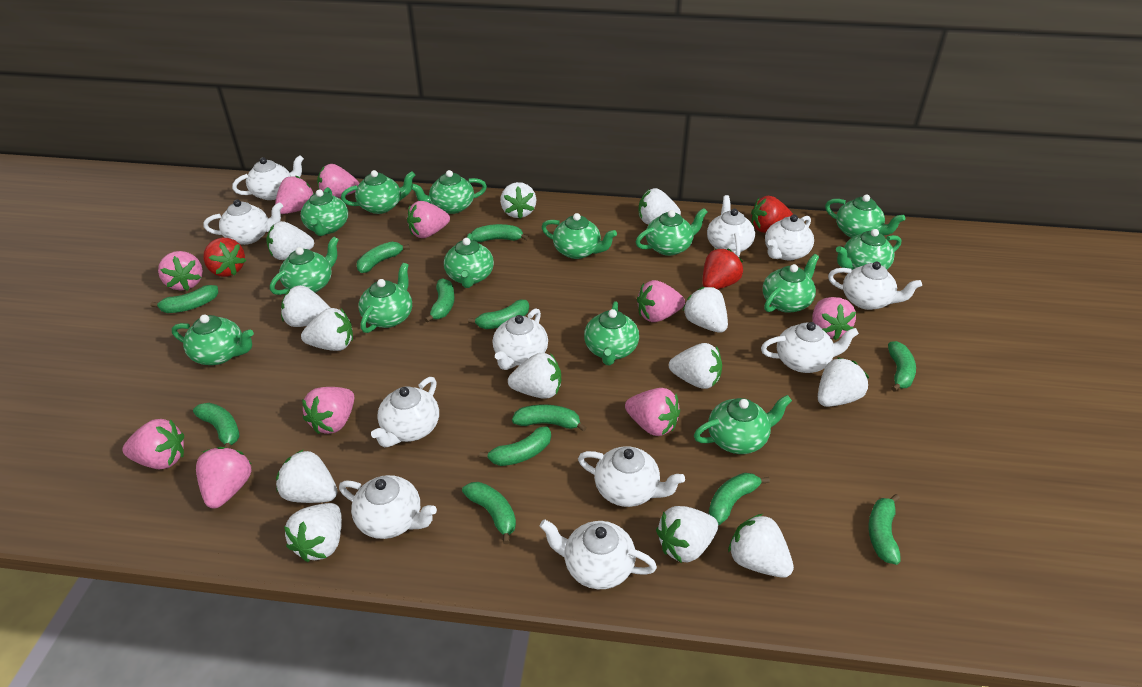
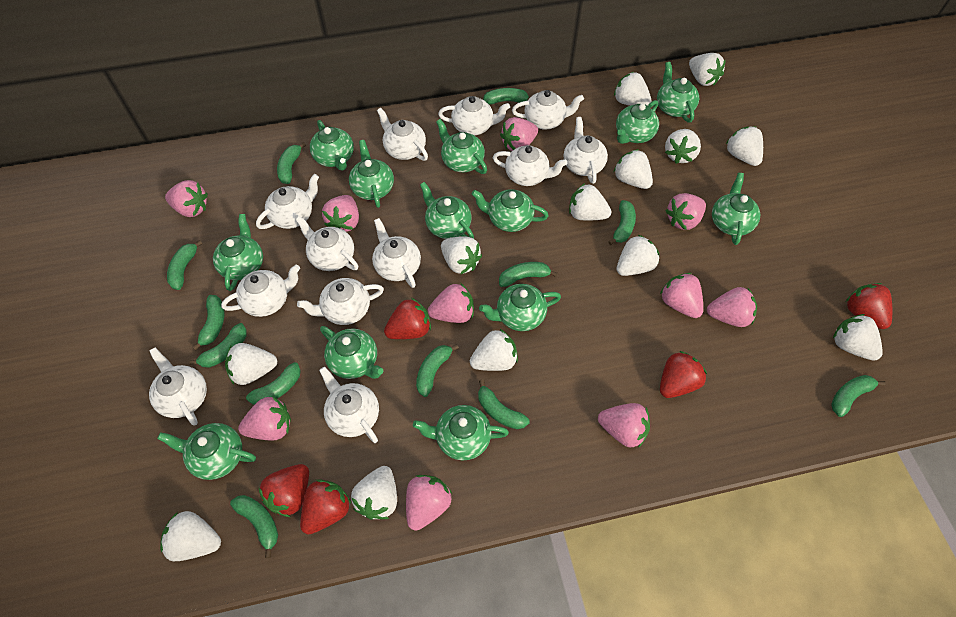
green teapot: [172,315,254,365] [270,236,339,295] [301,187,348,236] [341,170,415,214] [359,263,412,333] [410,170,487,214] [444,233,494,288] [542,213,617,259] [584,301,639,365] [636,208,707,256] [694,395,792,454] [763,254,819,313] [825,194,905,238] [836,229,901,270] = 14 -> [157,423,256,480] [213,214,263,291] [310,120,354,171] [320,326,383,379] [349,140,394,208] [413,405,509,461] [420,182,474,239] [436,119,487,174] [472,189,549,232] [479,284,561,331] [616,100,659,144] [657,62,699,122] [712,173,760,245] = 13
red strawberry: [203,238,246,277] [703,249,743,289] [751,196,793,233] = 3 -> [258,464,309,517] [300,480,351,534] [384,298,431,339] [660,351,707,398] [846,283,892,329] = 5
white teapot: [203,199,283,245] [232,155,304,200] [339,475,437,539] [371,377,439,447] [493,308,548,370] [540,519,657,589] [578,446,685,507] [707,195,755,257] [761,322,859,373] [765,215,814,260] [828,262,922,310] = 11 -> [149,347,207,426] [221,265,300,317] [256,174,319,229] [295,216,358,271] [297,278,384,325] [319,367,379,443] [372,218,421,288] [377,108,428,161] [438,96,510,135] [492,145,567,186] [512,90,584,130] [564,117,608,184] = 12

